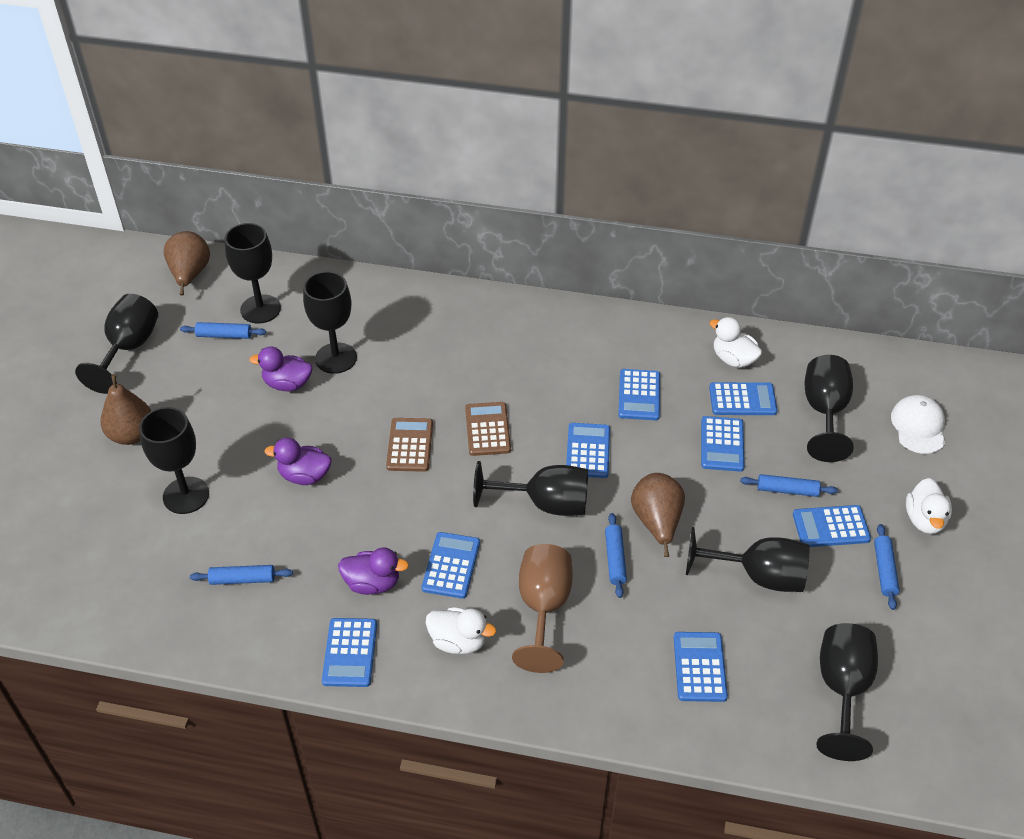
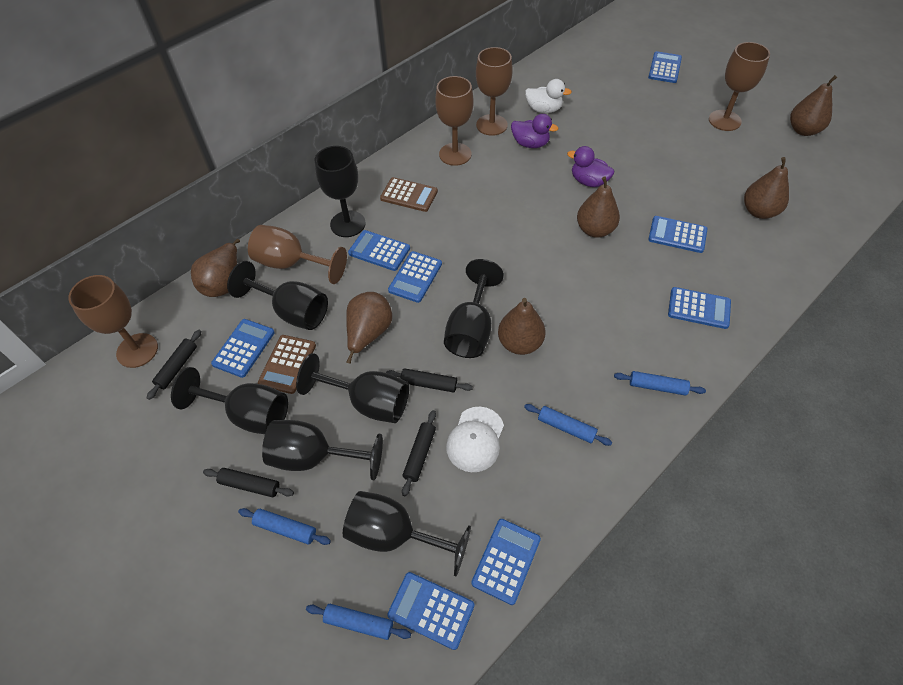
black goblet: [75,294,158,394] [139,407,209,514] [225,223,281,323] [303,271,357,374] [473,461,588,516] [686,527,810,592] [805,355,854,462] [816,623,878,761] = 8 -> [171,367,288,434] [227,261,328,330] [262,420,383,480] [296,353,409,423] [315,146,365,237] [343,491,471,576] [444,259,504,358] = 7
black rolling pin: none = 0 -> [147,330,201,400] [203,468,294,497] [386,368,473,393] [402,410,436,496] = 4
blue rolling pin: [180,322,266,339] [190,565,293,585] [605,513,627,598] [740,474,838,497] [874,524,900,610] = 5 -> [238,508,331,545] [306,604,411,640] [524,404,612,446] [614,371,706,396] = 4
brown goblet: [512,544,573,673] = 1 -> [68,275,158,368] [248,225,347,284] [435,76,474,166] [476,47,513,136] [709,42,770,131] = 5
brown pear: [100,374,151,445] [164,231,210,295] [631,473,685,557] = 3 -> [191,239,240,297] [346,292,392,364] [498,298,545,355] [577,176,620,238] [744,157,789,219] [790,75,837,136] = 6
purple duck: [249,346,312,391] [264,438,332,485] [338,547,409,595] = 3 -> [511,114,559,148] [567,146,614,187] = 2
white duck: [426,607,496,654] [710,317,762,368] [906,478,952,534] = 3 -> [525,79,572,113] = 1

